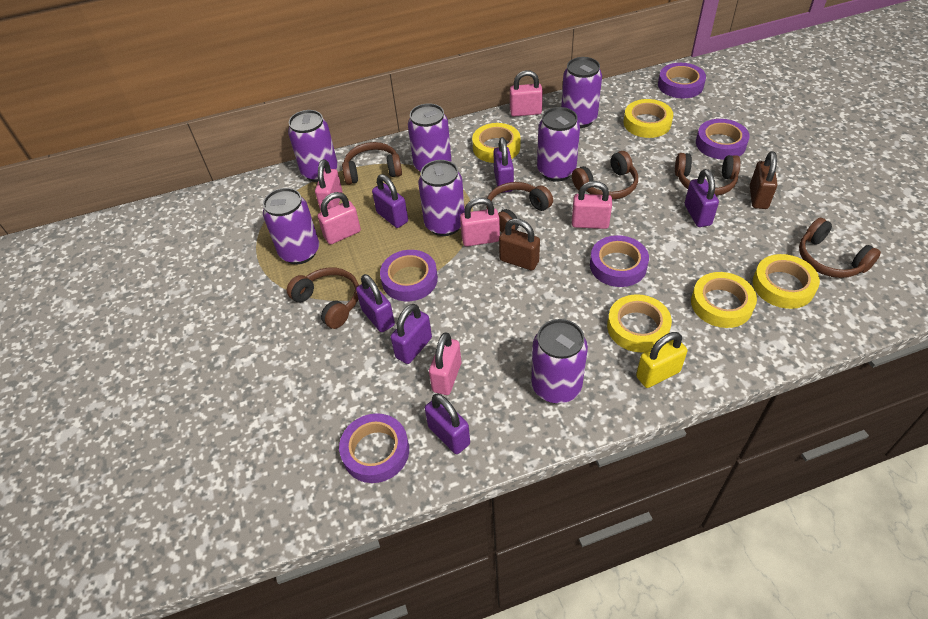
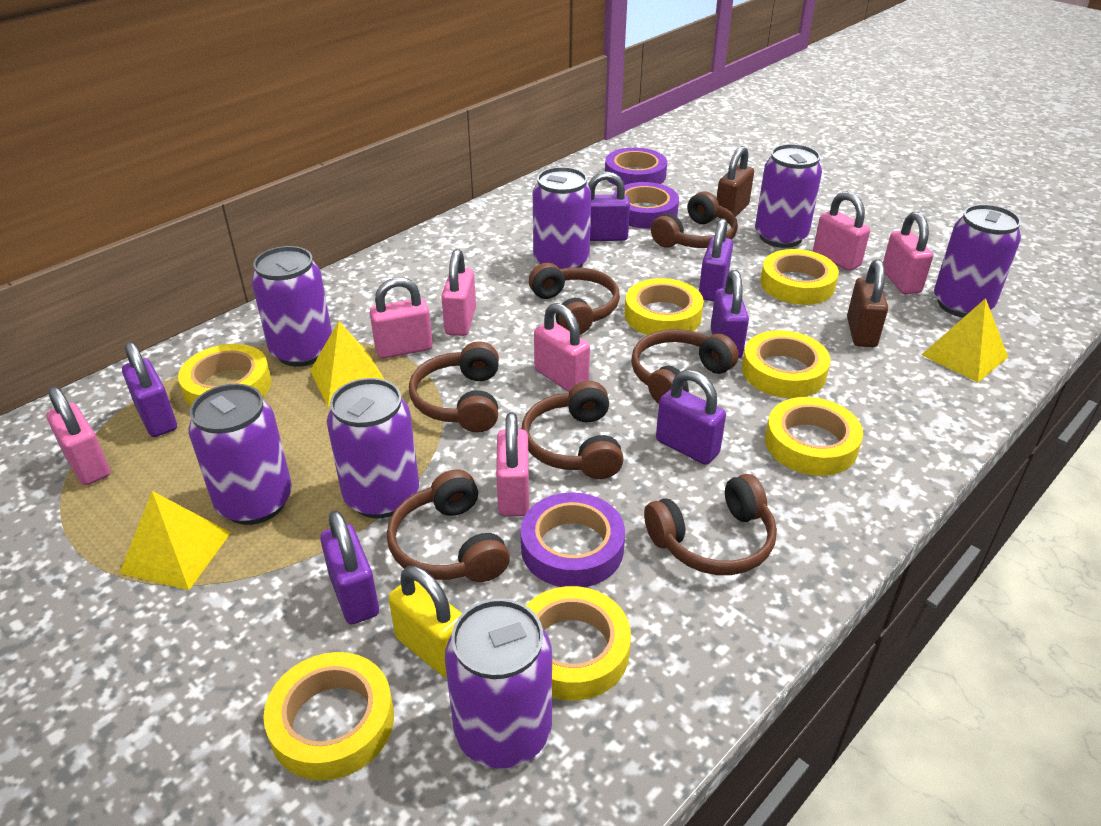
brown headphones: [287,267,359,329] [342,142,402,185] [486,182,553,232] [572,151,638,200] [675,153,741,196] [799,218,881,278] = 6 -> [387,469,510,582] [409,341,499,432] [522,381,624,479] [529,263,620,335] [631,329,739,404] [644,474,777,575] [651,191,738,248] = 7
pink padlock: [315,159,343,211] [318,192,361,245] [429,332,461,395] [460,197,500,246] [510,70,543,117] [572,181,612,229] = 6 -> [46,386,110,485] [370,277,433,359] [441,249,476,336] [496,412,529,516] [534,303,590,392] [813,191,870,271] [883,212,933,294] = 7
purple tape: [339,413,409,483] [380,250,438,301] [590,235,649,287] [658,63,706,98] [696,119,750,160] = 5 -> [521,492,625,587] [605,147,667,186] [613,182,679,229] = 3
yellow pyramid: none = 0 -> [120,491,231,590] [310,321,385,406] [922,298,1008,382] = 3
yellow tape: [472,123,520,163] [607,294,672,352] [624,99,673,138] [691,272,757,328] [753,254,820,309] = 5 -> [178,344,271,407] [263,652,394,781] [526,586,631,700] [625,278,704,335] [742,330,831,398] [760,249,839,305] [765,397,863,476] = 7

